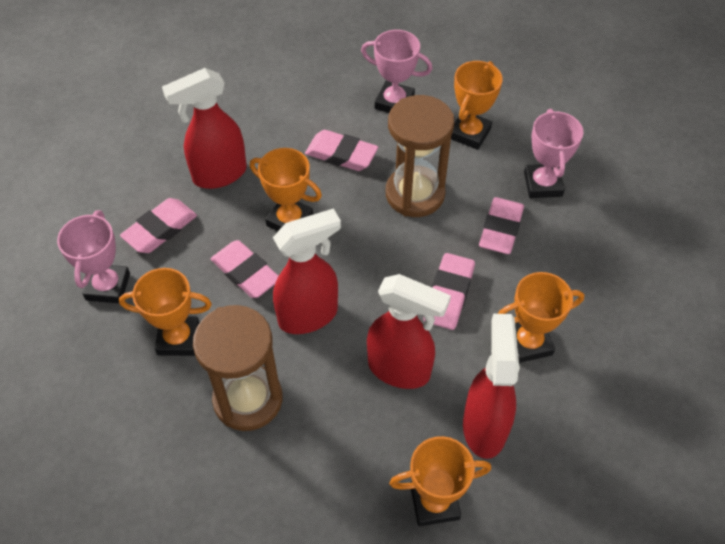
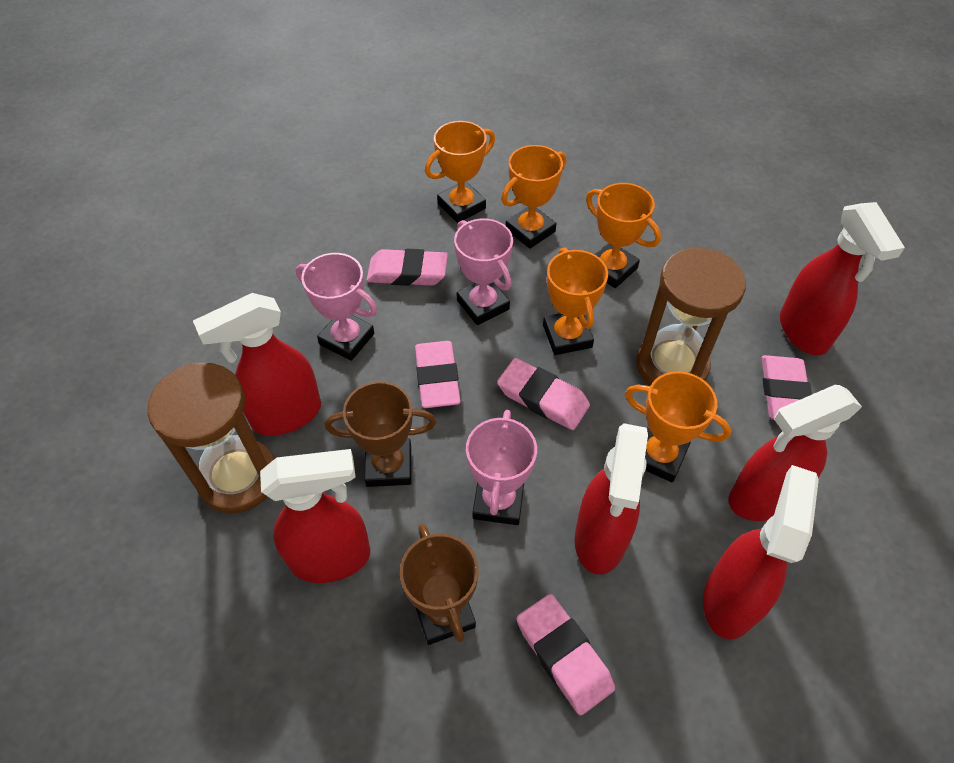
brown trophy: none = 0 -> [325,381,436,487] [400,523,479,645] = 2
red spray bottle: [162,68,247,189] [273,208,341,334] [367,274,451,389] [463,314,520,459] = 4 -> [193,293,321,436] [260,449,370,583] [575,423,648,575] [703,465,819,640] [728,385,862,521] [780,202,905,356] = 6

